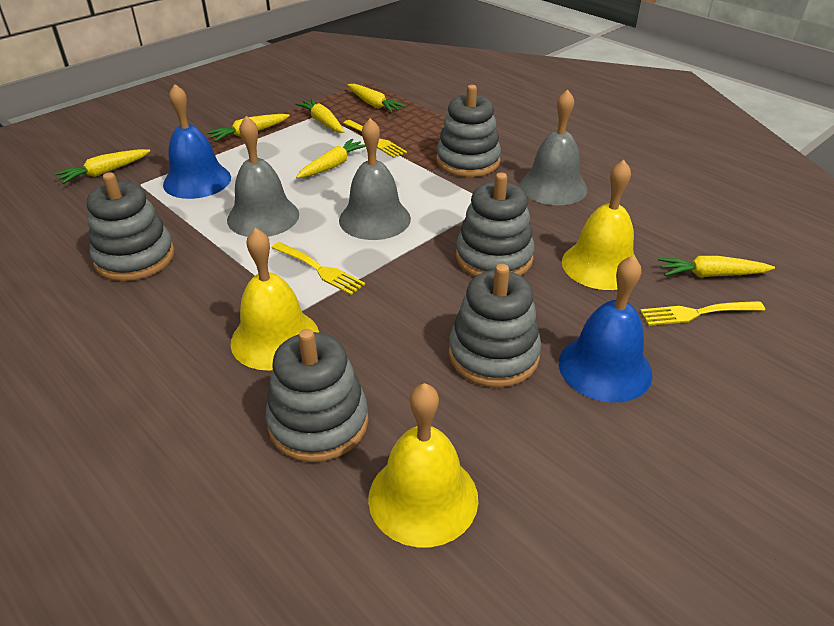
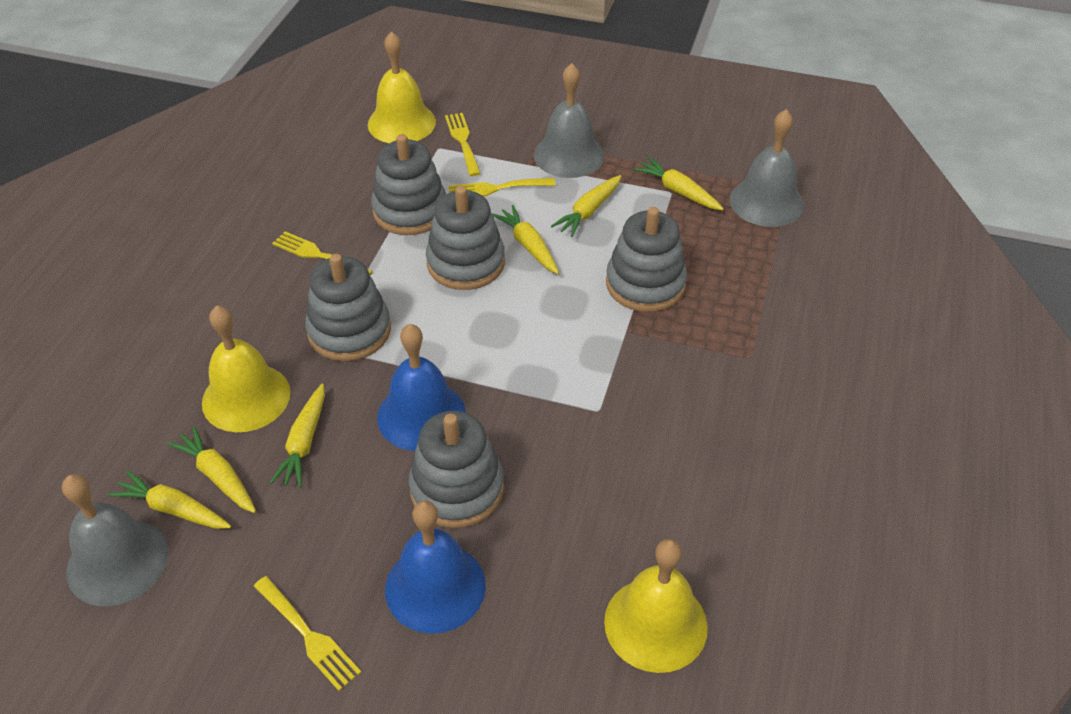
yellow fork: [272,242,365,295] [343,120,407,158] [640,301,765,326] = 3 -> [254,576,362,691] [272,231,373,276] [445,113,481,176] [449,178,555,197] = 4

